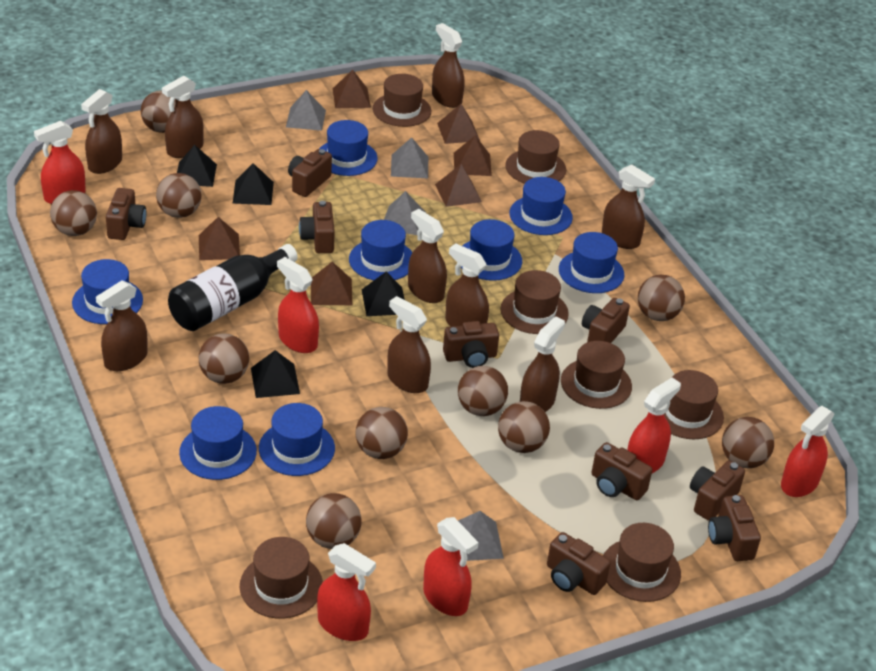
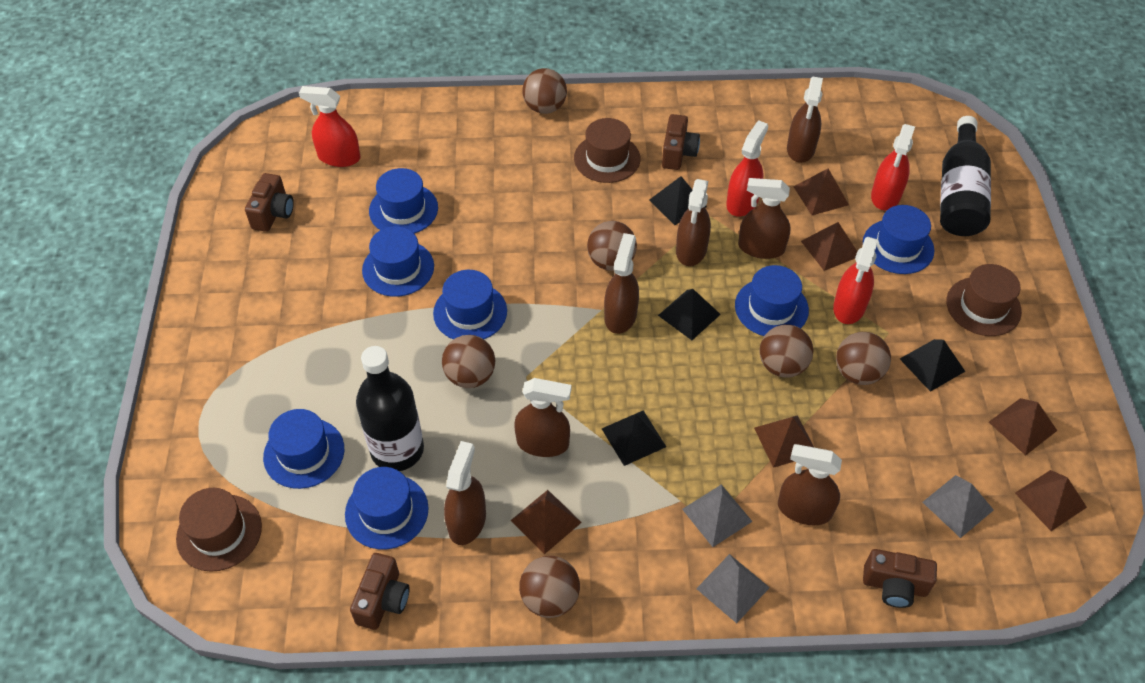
black bottle: [168,244,298,331] = 1 -> [356,346,424,471] [940,116,991,236] = 2
blue hat: [72,259,143,324] [179,406,257,480] [259,403,335,476] [319,120,378,176] [349,220,412,280] [461,219,522,281] [509,177,573,235] [559,232,624,293] = 8 -> [263,409,344,489] [345,467,429,549] [362,226,434,297] [369,168,438,234] [433,270,507,339] [735,265,809,336] [863,205,935,274] = 7
brown ball: [50,190,97,236] [141,90,176,133] [156,173,202,218] [199,333,249,384] [306,493,362,549] [356,407,408,459] [458,366,508,416] [498,401,550,453] [638,275,685,321] [722,417,774,468] = 10 -> [442,335,495,388] [519,556,580,618] [522,68,567,114] [587,221,637,271] [760,324,813,378] [836,332,891,385] = 6
brown camera: [106,188,146,240] [288,149,332,197] [299,201,335,253] [443,321,499,368] [547,532,611,595] [582,298,630,343] [591,442,652,500] [690,460,745,521] [708,495,761,561] = 9 -> [245,173,294,232] [350,553,410,630] [662,114,700,170] [863,549,937,608] = 4
brown hat: [240,537,323,619] [373,74,431,127] [500,270,569,334] [505,130,566,184] [561,341,632,409] [603,523,681,602] [664,370,724,439] = 7 -> [176,488,262,572] [574,118,641,183] [946,264,1022,336] = 3
brown spray bottle: [81,89,122,174] [96,280,148,371] [162,76,204,158] [387,296,431,393] [408,209,447,303] [432,23,465,108] [445,243,489,327] [520,316,565,412] [602,164,655,249] = 9 -> [444,441,486,545] [514,378,571,457] [604,233,639,334] [676,179,711,266] [738,178,791,259] [778,444,842,525] [787,77,823,163] = 7
grey pyramid: [286,90,326,131] [384,191,426,235] [391,137,428,179] [458,511,504,561] = 4 -> [682,484,753,547] [696,554,770,623] [922,475,994,538] = 3
red spray bottle: [34,121,86,204] [277,257,319,353] [317,543,376,641] [423,517,479,616] [627,378,681,473] [781,406,835,497] = 6 -> [299,86,361,167] [726,120,768,216] [833,237,878,324] [871,124,915,210] = 4

